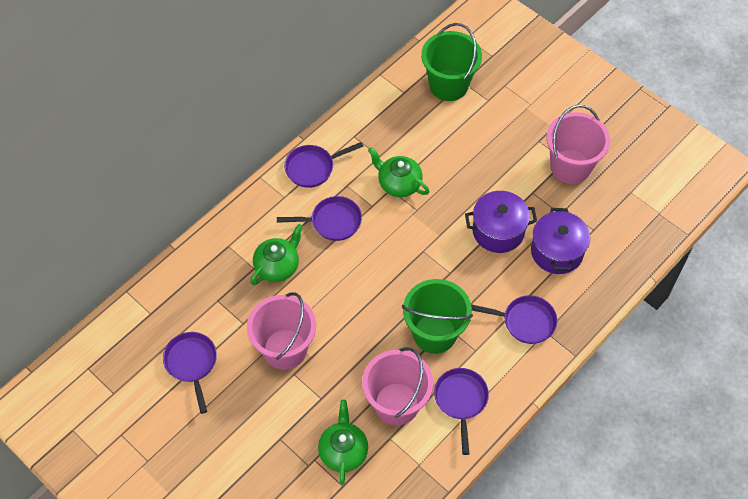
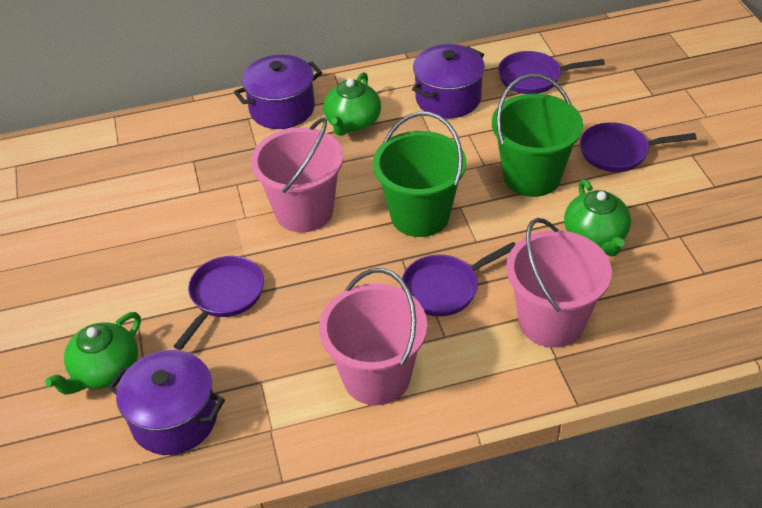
purple pan: [163,332,217,414] [277,196,362,241] [284,142,364,188] [434,368,489,455] [471,295,557,344] = 5 -> [173,256,264,350] [402,242,516,317] [498,51,605,94] [580,122,697,172] = 4
purple pot: [465,191,537,253] [531,208,590,274] = 2 -> [108,350,225,455] [234,55,322,129] [412,44,485,118] = 3

